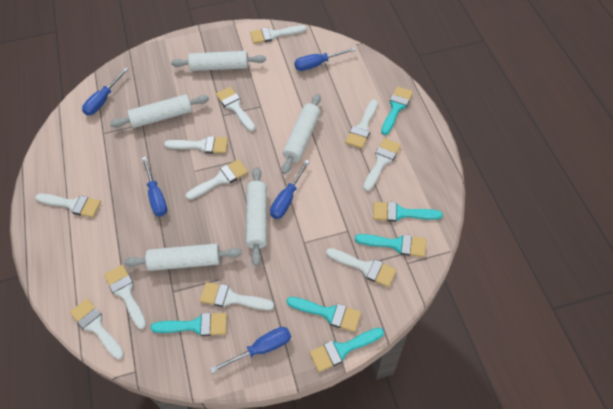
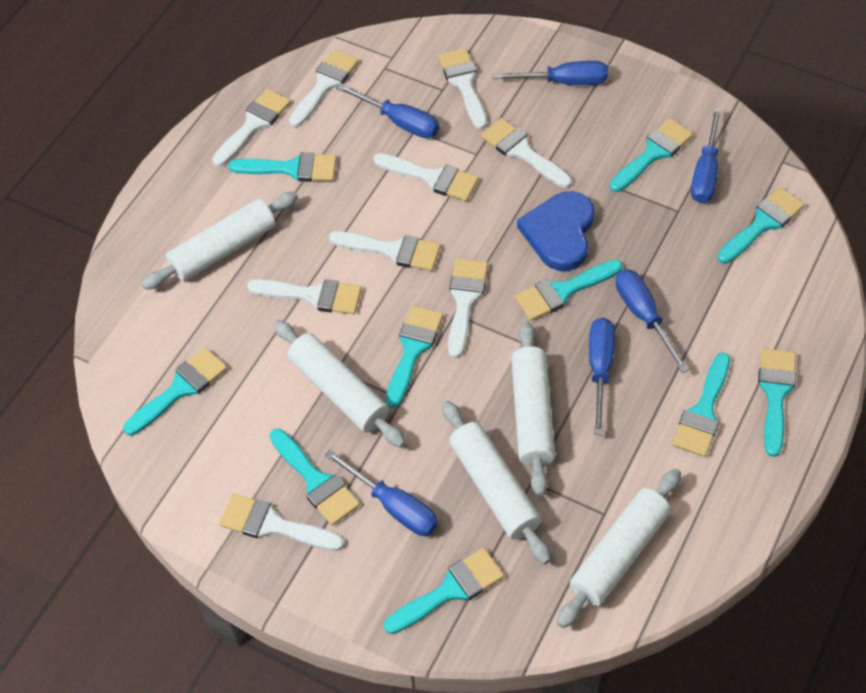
blue heart: none = 0 -> [517,191,594,271] = 1
blue screwdriver: [82,68,128,115] [142,157,167,217] [210,327,291,373] [270,160,310,219] [294,47,356,71] = 5 -> [325,450,438,536] [336,84,439,138] [493,61,608,85] [589,318,615,435] [616,269,690,373] [691,108,721,203] = 6
turquoise brush: [151,313,227,336] [286,297,361,332] [309,328,384,372] [355,234,426,257] [373,202,443,222] [381,87,413,135] = 6 -> [123,348,227,436] [228,152,337,182] [270,429,360,526] [384,548,504,634] [386,305,443,408] [515,259,623,321] [610,118,693,192] [672,352,730,457] [717,187,805,264] [758,348,796,457] = 10
white brush: [35,194,101,217] [70,298,124,359] [104,265,146,329] [164,136,228,154] [186,159,248,200] [200,282,274,310] [216,87,255,131] [250,25,307,44] [326,248,397,287] [345,100,378,149] [363,138,401,191] = 11 -> [212,89,291,167] [219,494,344,551] [247,279,362,314] [289,49,359,127] [329,231,441,271] [373,153,479,201] [438,48,487,129] [448,258,488,358] [481,118,572,188] = 9

